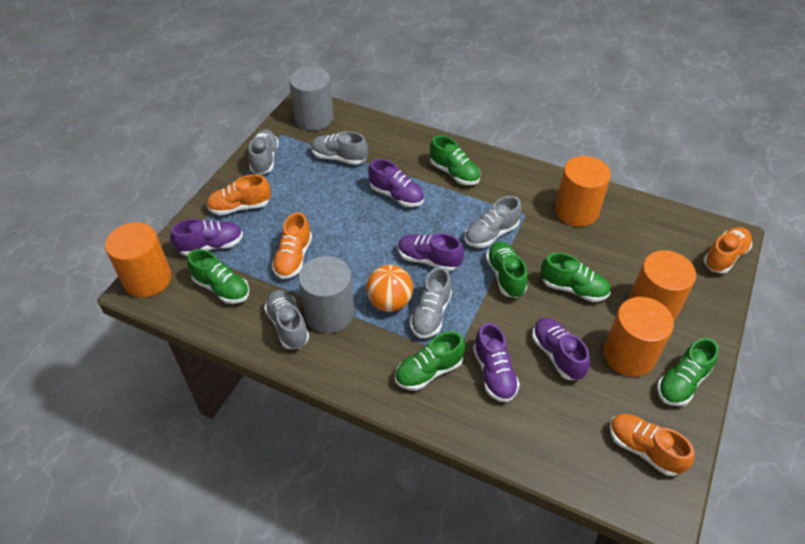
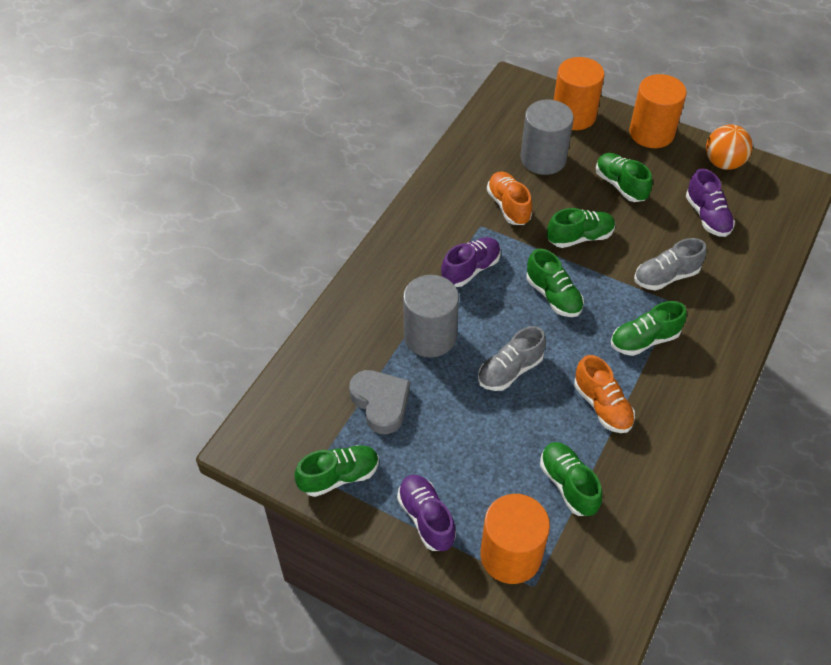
grey heart: none = 0 -> [349,370,410,434] = 1
grey shoe: [248,129,279,175] [264,290,309,349] [311,131,368,165] [410,267,452,338] [464,196,522,248] = 5 -> [478,326,546,391] [634,238,707,291] = 2
orange cylinder: [105,222,172,298] [555,156,611,227] [604,297,674,377] [629,250,696,321] = 4 -> [481,494,550,584] [554,57,605,130] [629,74,687,148] = 3
orange shoe: [206,174,271,216] [272,212,312,279] [610,414,695,476] [703,227,752,273] = 4 -> [487,172,532,225] [574,355,635,433] = 2
purple shoe: [170,219,243,256] [368,159,424,207] [398,233,464,271] [473,323,520,403] [532,318,590,380] = 5 -> [397,475,456,551] [441,237,501,287] [686,169,735,237] = 3

